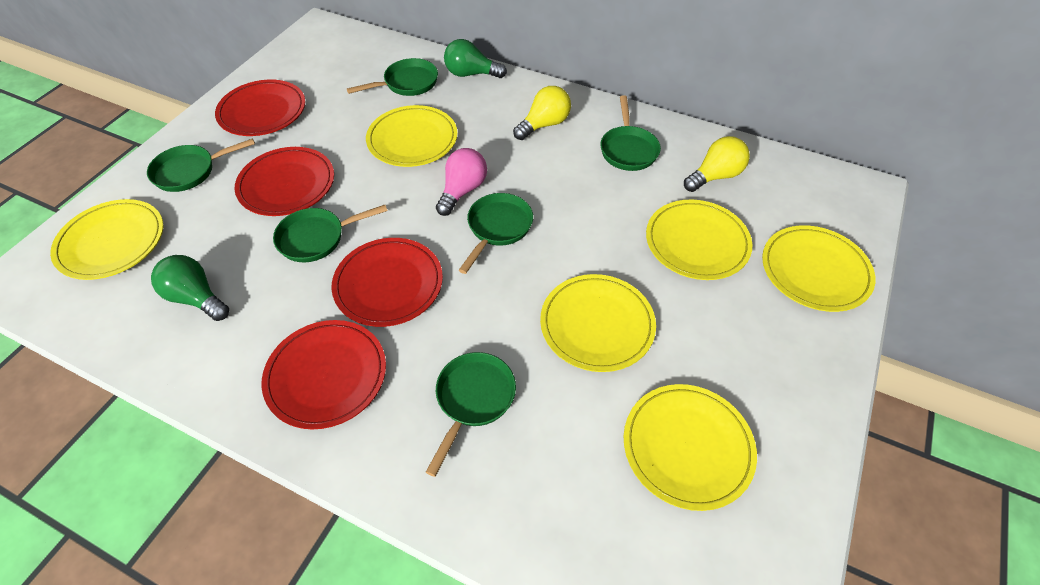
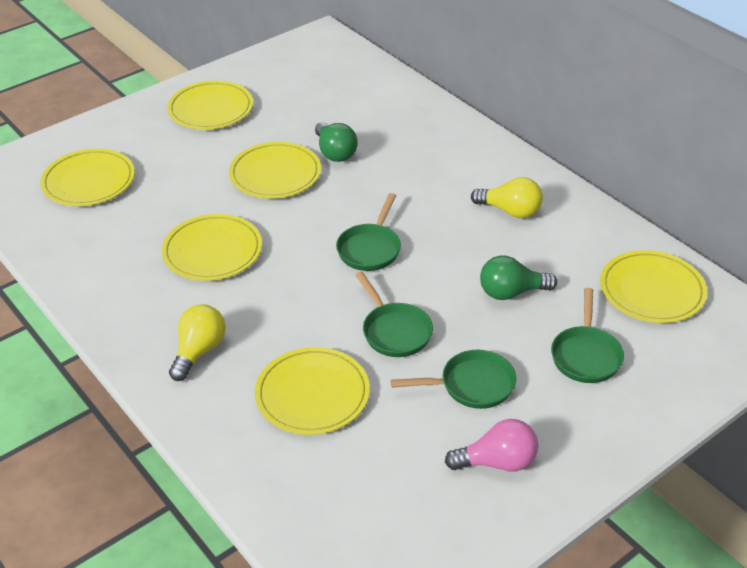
green pan: [147,138,255,192] [273,205,388,262] [347,58,438,96] [426,352,516,477] [459,193,533,274] [600,95,661,171] = 6 -> [336,193,401,271] [355,271,433,357] [391,350,516,409] [551,288,624,383] = 4
red plate: [215,80,305,136] [235,147,334,216] [262,320,386,430] [332,238,443,327] = 4 -> none = 0

